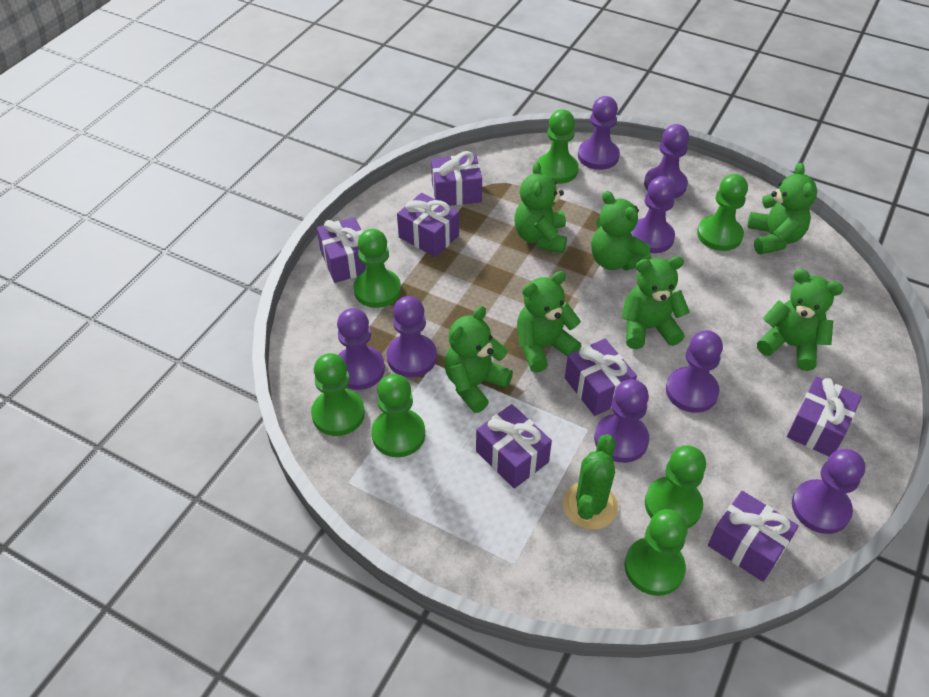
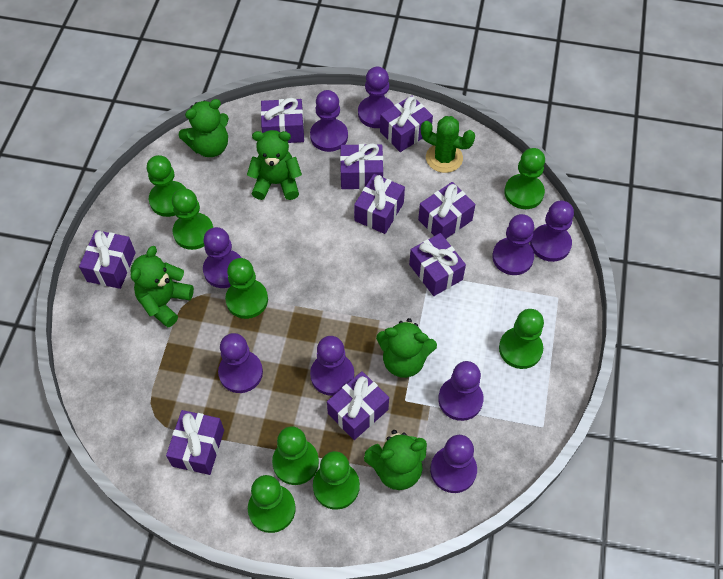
green pawn: [311,353,365,436] [353,229,401,308] [371,374,425,457] [537,110,579,184] [624,509,688,596] [645,445,706,528] [697,174,748,251] = 7 -> [147,155,186,217] [172,189,213,250] [225,258,268,319] [248,475,296,533] [272,426,319,485] [313,451,360,510] [499,309,544,369] [504,148,545,209] = 8
green teddy bear: [445,306,513,413] [514,162,567,253] [517,271,582,373] [591,191,651,271] [621,256,690,349] [747,163,817,254] [757,269,844,371] = 7 -> [131,246,194,328] [179,99,229,157] [247,130,302,200] [364,430,427,490] [376,318,437,378] = 5
purple gift: [317,217,366,283] [397,193,459,257] [431,151,482,206] [476,404,552,489] [565,339,637,416] [708,491,799,582] [787,376,862,457] = 7 -> [79,230,136,289] [166,410,224,475] [261,98,304,143] [327,371,389,440] [340,143,383,189] [354,174,405,234] [380,96,433,152] [409,233,466,296] [418,182,475,239] = 9
purple pawn: [337,308,385,390] [387,296,437,377] [578,96,620,170] [594,379,649,463] [631,176,676,253] [644,124,689,198] [666,330,723,413] [792,449,865,534] = 8 -> [203,227,242,288] [218,333,263,393] [310,90,348,152] [310,336,354,396] [358,67,394,128] [430,435,477,493] [438,361,484,421] [492,214,534,275] [530,201,574,262] = 9

